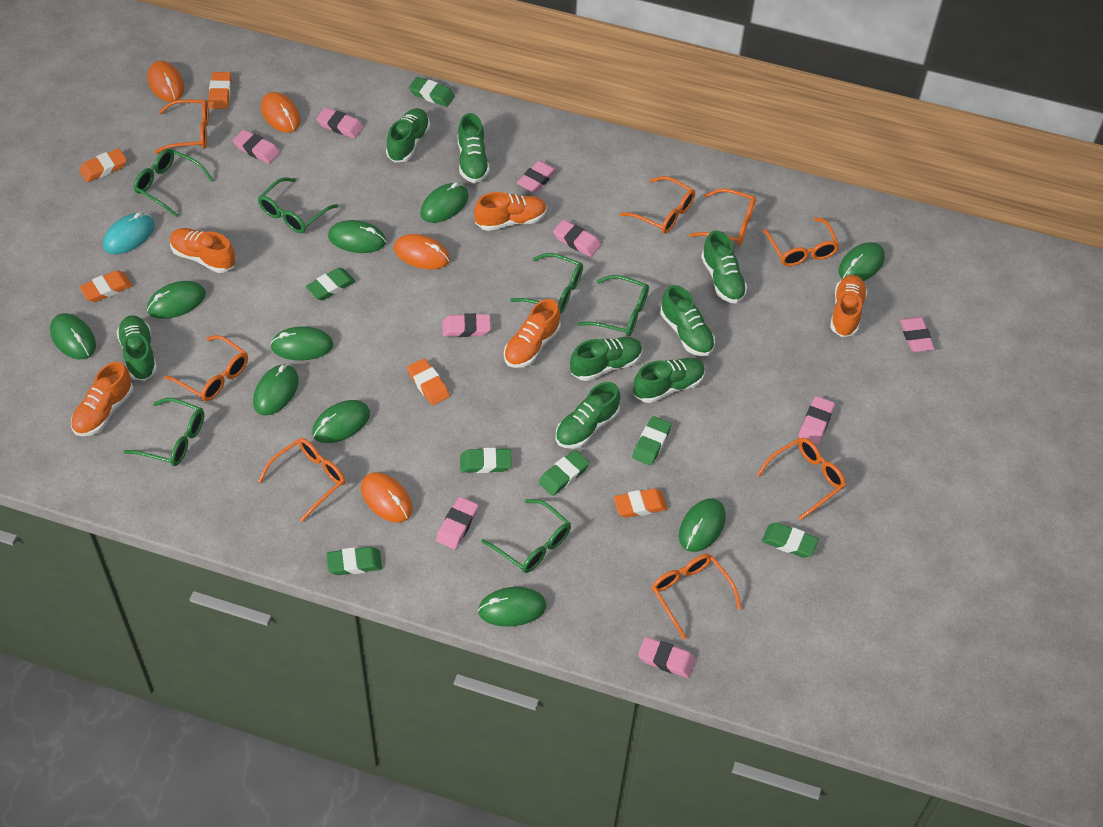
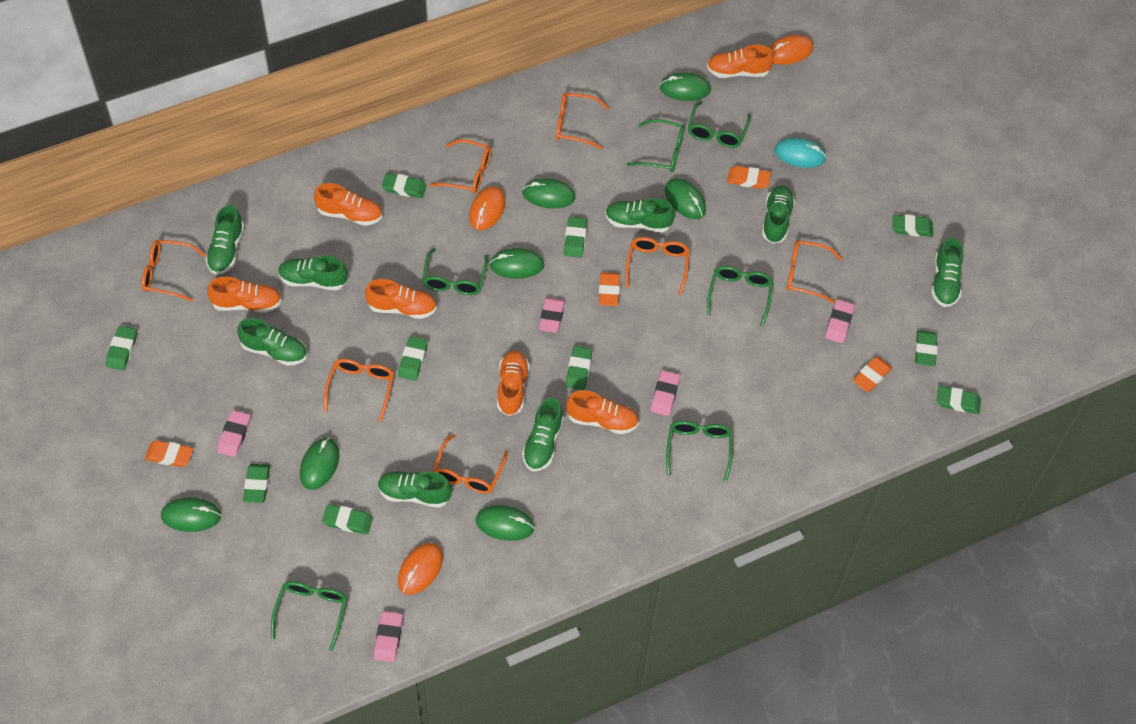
green eraser: [306,268,356,301] [326,547,382,575] [409,77,455,107] [460,448,512,473] [539,450,590,496] [632,416,672,465] [762,523,819,558] = 7 -> [106,326,137,370] [243,464,270,503] [322,504,373,535] [382,173,427,198] [398,336,428,381] [564,217,587,258] [566,346,592,390] [892,215,933,237] [915,330,938,366] [937,386,981,414] = 10
green mouse: [50,313,96,359] [147,281,206,319] [253,364,299,416] [270,326,334,361] [312,400,370,443] [328,220,386,253] [420,182,469,223] [478,587,546,627] [679,498,726,552] [839,242,885,281] = 10 -> [161,497,221,532] [300,438,339,490] [476,505,535,541] [489,248,545,279] [522,178,576,209] [659,72,711,101] [665,178,706,219] = 7
orange eraser: [79,148,127,182] [79,270,133,302] [208,72,232,109] [407,358,450,405] [613,488,667,518] = 5 -> [145,440,193,467] [599,272,620,306] [727,166,771,189] [852,357,892,392] = 4
orange glasses: [154,99,209,154] [164,335,248,401] [258,438,345,522] [620,176,695,234] [652,554,742,640] [689,188,756,246] [757,438,846,521] [762,217,840,266] = 8 -> [142,240,206,301] [324,359,394,422] [430,139,491,194] [433,435,508,494] [556,93,609,149] [625,237,690,295] [787,240,842,303] = 7
orange mouse: [148,61,184,102] [261,92,301,133] [361,472,412,523] [394,234,450,269] = 4 -> [398,543,443,595] [469,186,505,230] [769,35,814,65] = 3
orange shoe: [71,362,133,436] [170,228,236,273] [474,192,547,231] [504,299,560,368] [830,275,867,337] = 5 -> [207,276,281,313] [314,183,382,226] [365,279,437,319] [497,350,529,416] [566,390,638,434] [707,44,774,78] = 6
pink eraser: [233,130,280,164] [316,108,364,139] [436,497,478,549] [442,313,491,337] [517,160,557,193] [553,220,601,257] [638,637,696,678] [799,396,835,445] [900,317,935,352] = 9 -> [217,410,250,457] [374,611,403,662] [539,297,565,333] [651,371,680,416] [825,300,854,343] = 5

